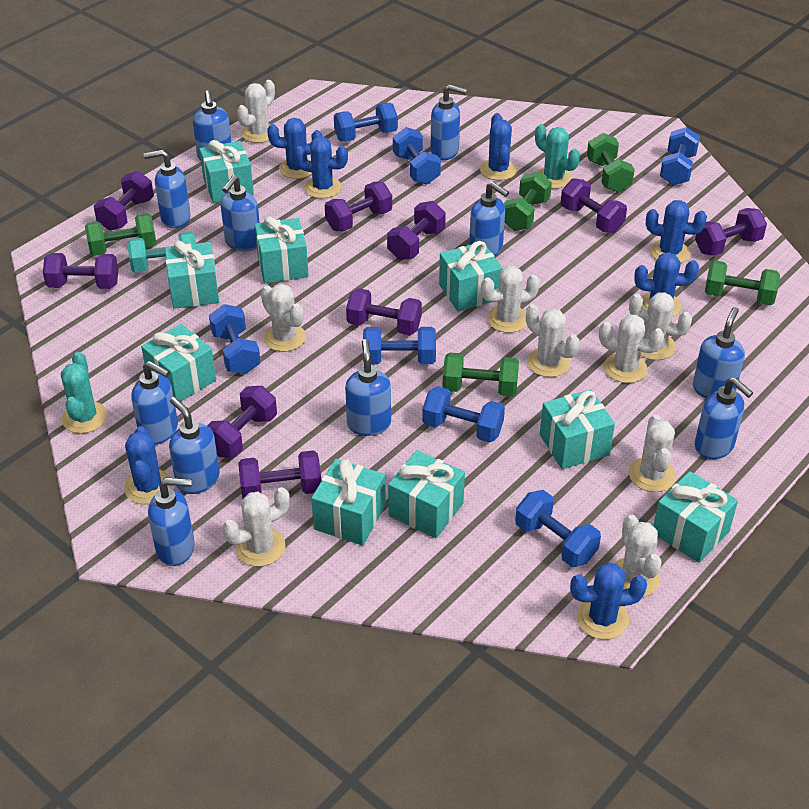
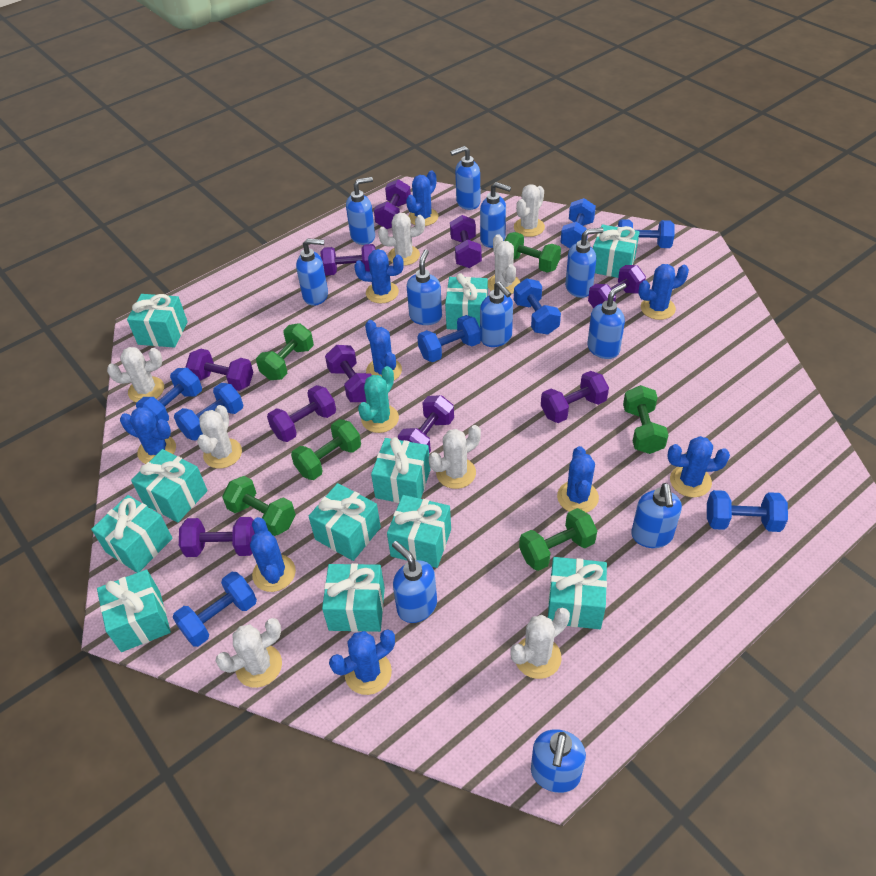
blue cactus: [124,426,172,504] [267,118,323,179] [294,137,348,199] [480,113,517,180] [570,562,647,640] [634,252,699,317] [646,200,707,263] = 7 -> [120,407,176,464] [250,517,296,592] [329,629,395,695] [354,249,404,304] [365,320,402,380] [406,171,439,226] [557,446,599,513] [638,264,689,320] [667,436,730,497] = 9
blue dumbbell: [209,304,261,374] [334,103,398,142] [363,327,436,365] [393,127,441,185] [422,386,505,443] [515,490,601,567] [660,127,700,186] = 7 -> [136,368,202,422] [173,572,257,647] [174,383,243,440] [417,315,481,362] [514,278,561,335] [560,198,596,249] [618,219,675,248] [707,490,788,532] = 8
green dumbbell: [85,213,156,256] [442,352,519,397] [504,171,552,231] [587,133,635,192] [705,260,780,305] = 5 -> [222,476,296,536] [256,323,314,380] [291,419,361,480] [505,232,561,273] [519,508,597,571] [623,385,669,454] = 6
purple dumbbell: [43,253,118,289] [94,171,154,231] [207,386,277,457] [238,450,321,499] [325,182,392,232] [346,288,422,335] [387,201,446,260] [561,178,627,233] [695,208,767,256] = 9 -> [179,517,255,557] [186,349,253,391] [267,385,336,442] [320,244,376,275] [325,345,372,402] [374,179,411,229] [398,395,454,453] [450,215,482,268] [541,371,609,423] [588,265,646,308] = 10
turquoise cactus: [61,352,107,434] [535,124,580,189] = 2 -> [358,366,399,433] = 1
turquoise dumbbell: [127,232,196,273] = 1 -> none = 0
turquoise gift: [141,324,216,402] [165,241,219,309] [200,140,254,203] [255,216,309,283] [311,459,386,546] [388,450,465,538] [439,241,503,312] [540,389,615,469] [653,471,738,563] = 9 -> [91,495,173,573] [97,569,171,652] [127,294,188,348] [131,449,207,523] [309,483,381,561] [322,563,385,632] [371,437,430,503] [387,495,451,568] [445,273,488,330] [548,557,607,629] [593,224,639,278] = 11
white cactus: [222,487,290,567] [237,80,275,143] [261,284,306,352] [481,266,540,333] [526,304,579,377] [599,315,664,383] [614,515,661,597] [629,292,692,360] [629,414,676,492] = 9 -> [107,347,164,402] [197,405,242,468] [216,618,282,688] [378,213,425,266] [429,425,481,489] [488,234,520,294] [510,608,570,679] [514,184,545,237] = 8

